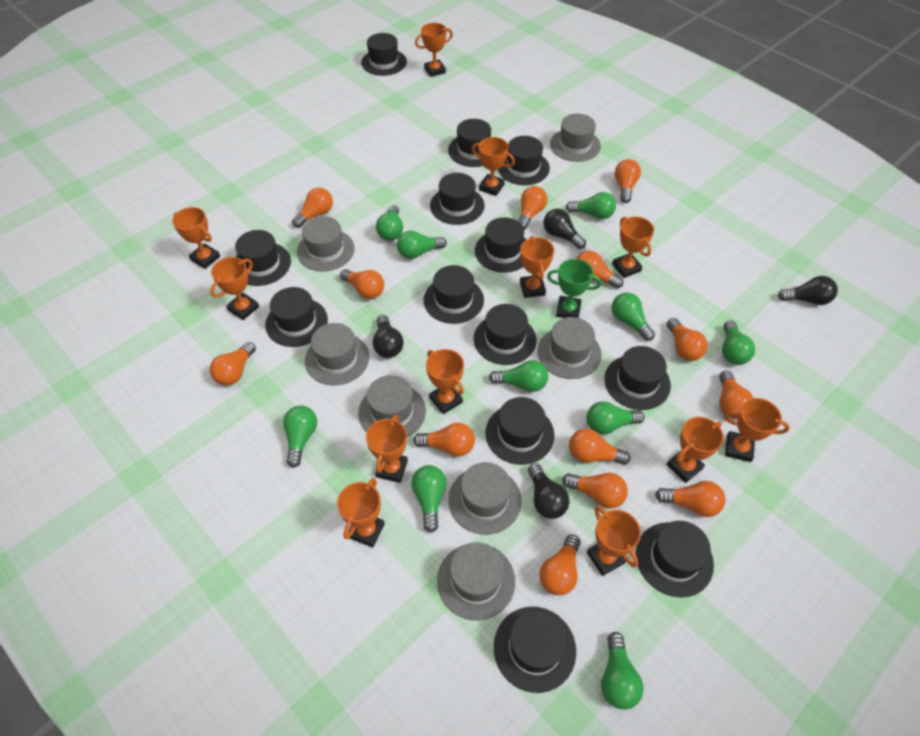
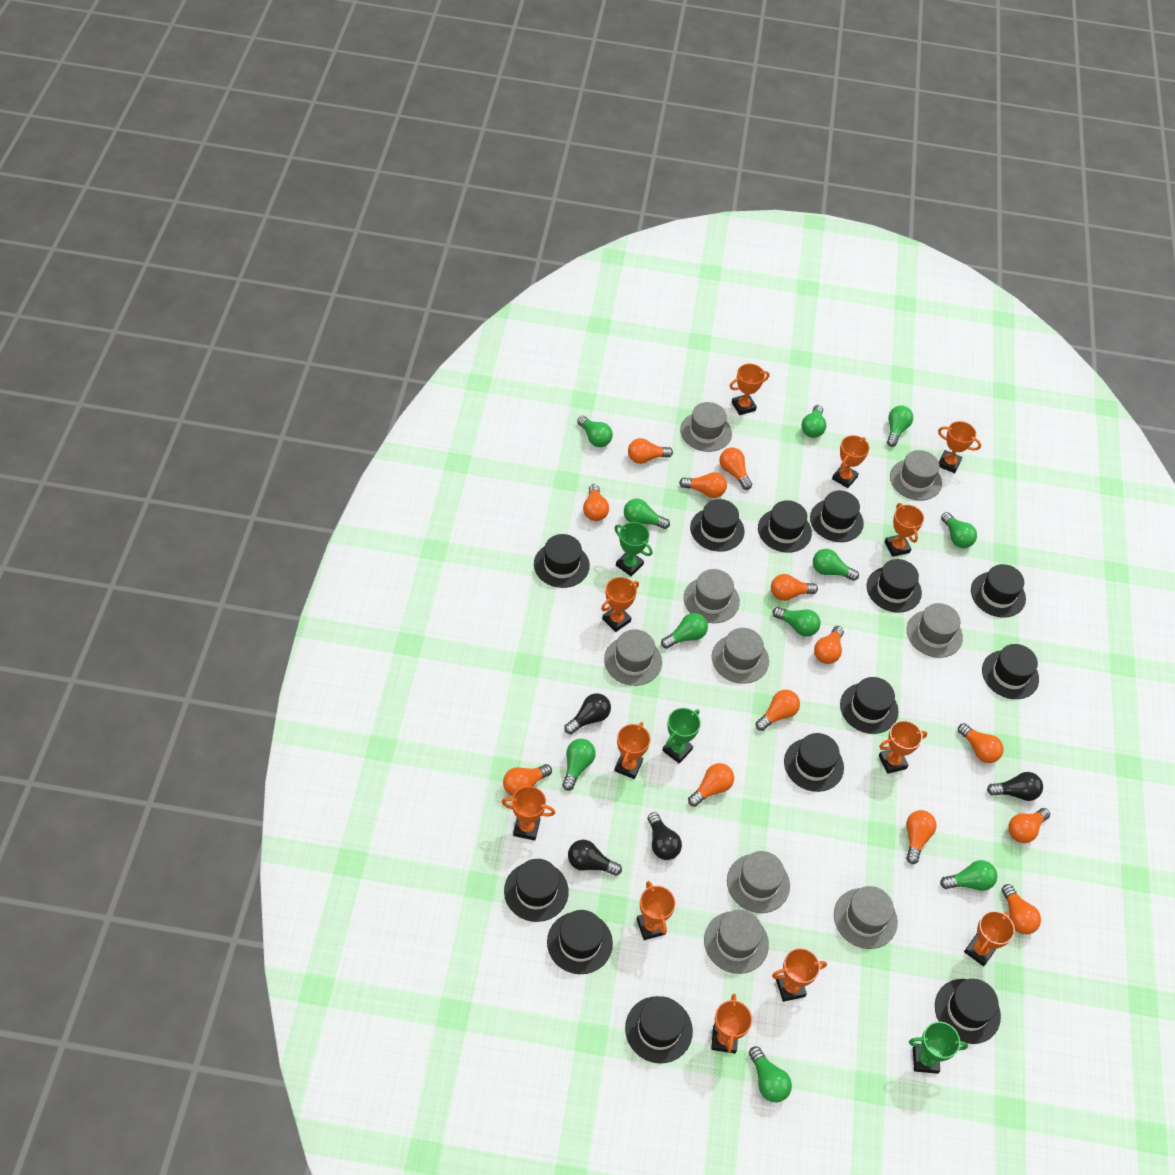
green light bulb: [283,406,317,468] [376,205,403,241] [397,231,447,259] [411,465,447,533] [489,360,548,392] [566,192,616,219] [586,401,645,434] [601,632,644,709] [612,293,655,341] [722,320,755,365] = 10 -> [562,739,596,791] [577,416,613,447] [624,498,670,529] [661,613,708,649] [749,1047,792,1102] [772,607,820,637] [801,405,826,438] [813,549,859,581] [887,405,913,447] [940,860,997,891] [941,512,977,548] = 11
green trophy: [547,259,602,318] = 1 -> [614,522,653,576] [662,708,701,763] [909,1021,968,1074] = 3
grey hat: [297,216,355,271] [305,323,369,385] [358,375,426,438] [437,542,515,621] [448,462,522,535] [537,317,602,379] [550,114,601,162] = 7 -> [604,629,662,686] [680,402,732,452] [684,569,740,623] [704,910,769,974] [712,628,769,684] [727,851,790,913] [834,886,898,949] [890,450,942,501] [907,603,963,658] = 9

